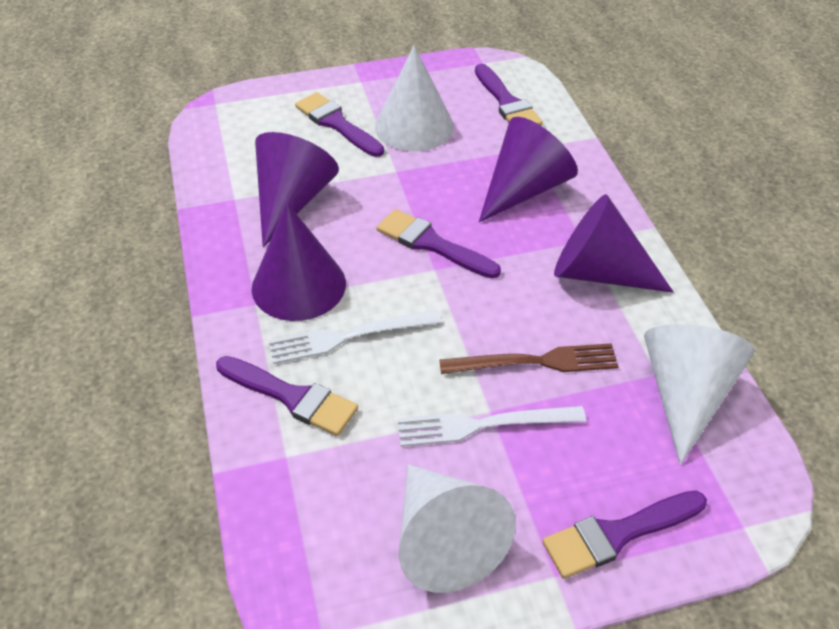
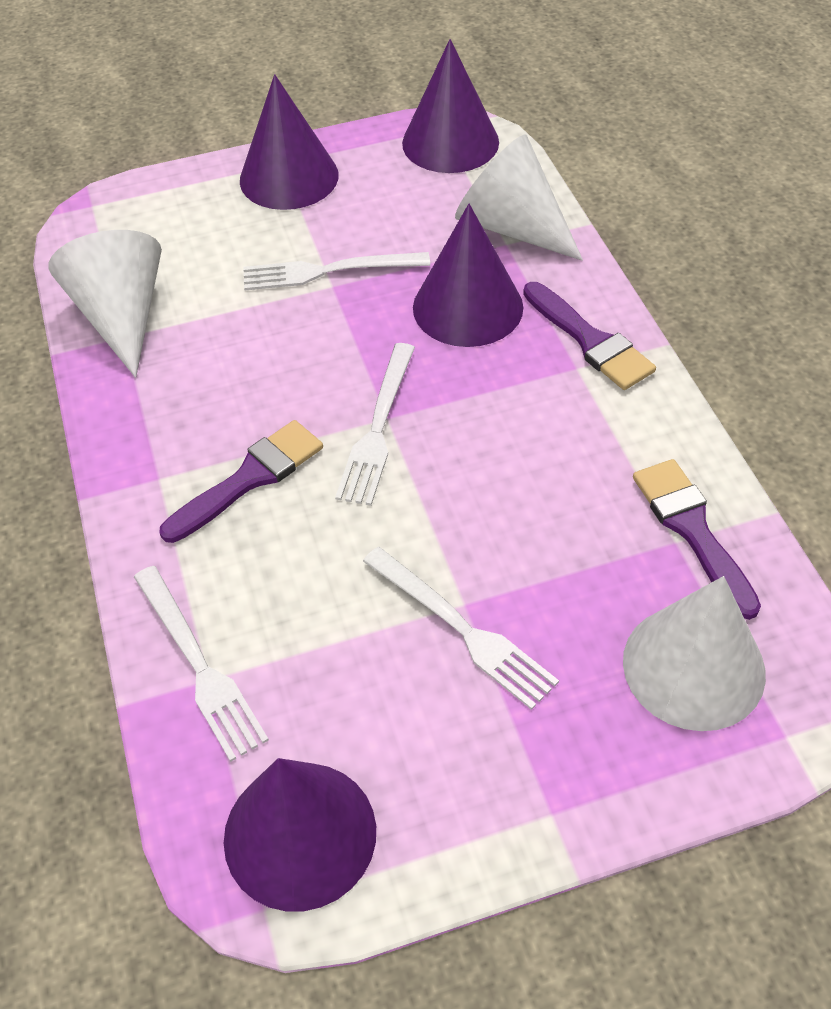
brown fork: [439,343,619,374] = 1 -> none = 0
purple brush: [216,356,358,436] [295,92,384,157] [376,209,501,278] [475,64,543,126] [542,490,707,579] = 5 -> [159,420,323,543] [523,282,656,390] [633,459,761,620] = 3
white fork: [268,310,442,364] [397,406,586,447] = 2 -> [134,566,269,762] [243,252,430,290] [335,343,415,506] [363,547,559,710] = 4

